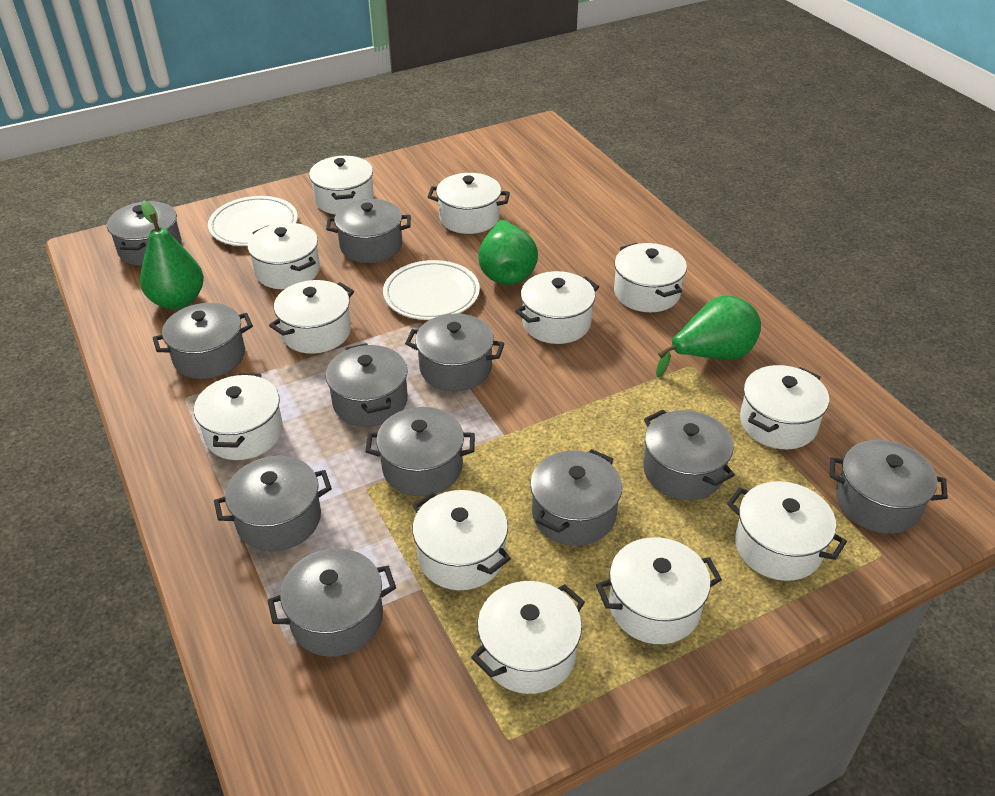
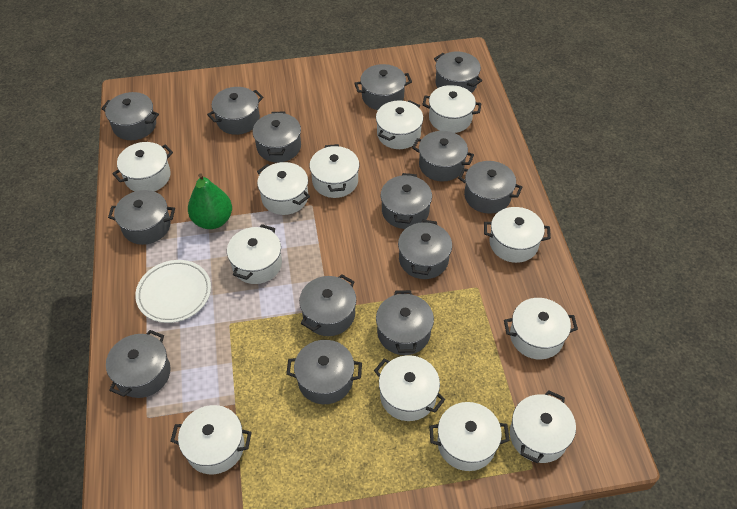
green pear: [140,201,204,309] [478,219,538,285] [656,296,761,377] = 3 -> [188,173,232,229] = 1
grey pot: [107,201,182,265] [153,303,253,379] [214,456,332,551] [267,548,396,657] [325,343,408,427] [326,199,411,263] [365,407,475,496] [405,314,505,391] [530,449,622,546] [643,409,735,500] [830,440,948,534] = 11 -> [101,92,159,140] [106,330,171,398] [108,190,175,245] [207,87,263,135] [253,112,301,163] [286,340,362,404] [299,274,356,336] [354,64,412,110] [376,290,434,355] [381,173,432,229] [398,219,452,279] [412,131,474,181] [434,52,482,93] [458,161,522,214] = 14
white plate: [208,196,298,246] [383,260,480,320] = 2 -> [135,260,211,323] = 1

